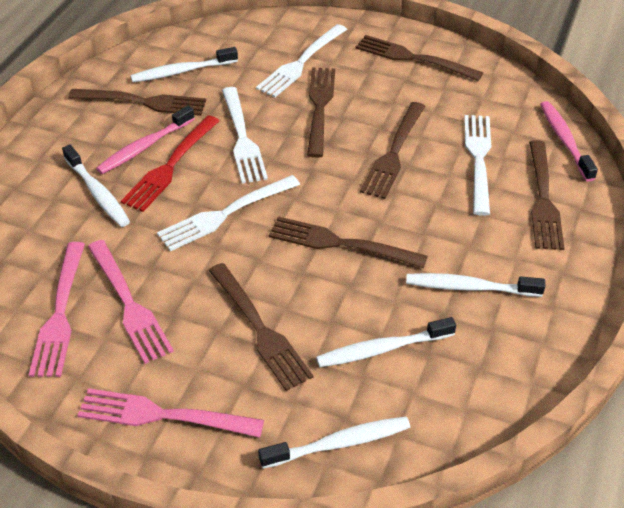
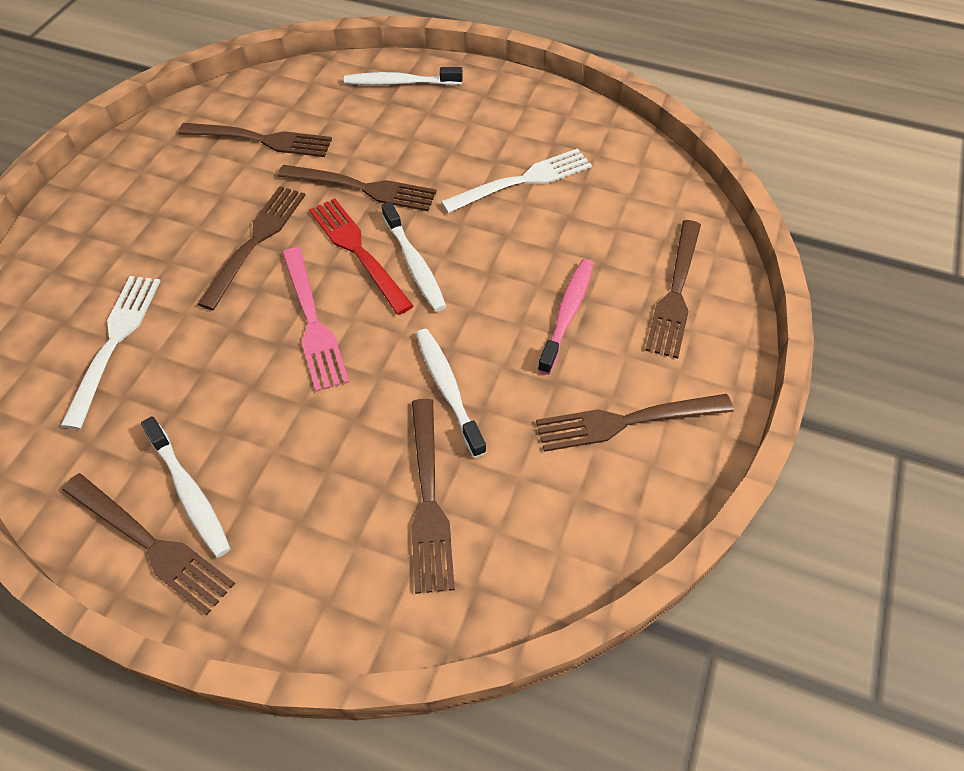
pink fork: [29,242,85,377] [77,388,264,437] [88,240,174,364] = 3 -> [282,247,349,392] = 1
pink toothbrush: [96,105,195,174] [540,101,598,182] = 2 -> [537,259,593,375] = 1
white fork: [157,175,300,251] [222,87,268,184] [256,24,347,97] [464,115,491,216] = 4 -> [61,276,160,429] [441,148,592,213] = 2
white toothbrush: [62,144,130,227] [130,47,238,82] [258,416,410,468] [316,317,456,367] [406,273,545,297] = 5 -> [141,416,231,557] [344,67,463,85] [381,202,447,312] [416,329,487,458] = 4

